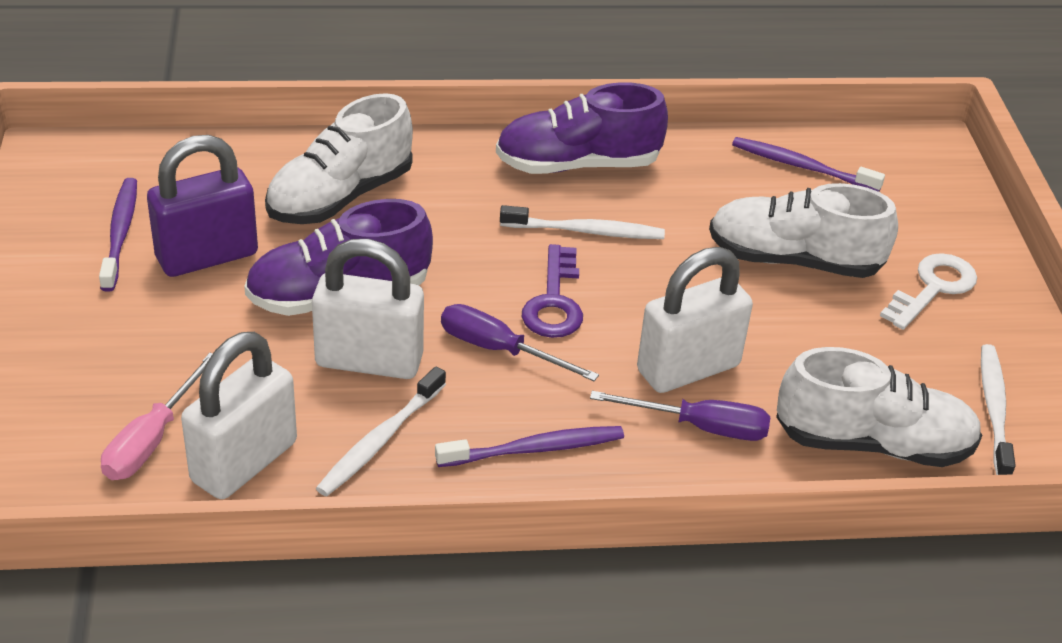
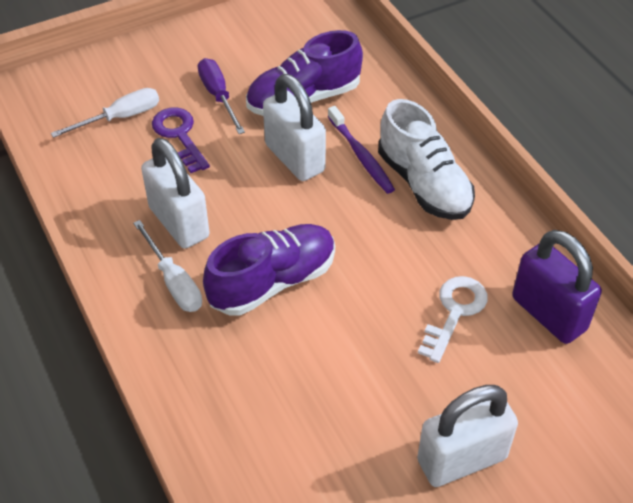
pink screwdriver: [101,353,213,480] = 1 -> none = 0
purple screwdriver: [441,304,599,381] [590,391,770,441] = 2 -> [198,58,245,134] = 1
purple toothbrush: [99,178,137,292] [435,426,624,467] [732,137,885,192] = 3 -> [328,106,395,194] = 1
white screwdriver: none = 0 -> [51,88,159,138] [133,220,202,312] = 2
white shoe: [265,93,413,224] [709,183,898,278] [776,347,982,467] = 3 -> [378,99,475,220] = 1
white toothbrush: [316,366,446,496] [500,205,665,239] [981,344,1016,475] = 3 -> none = 0

